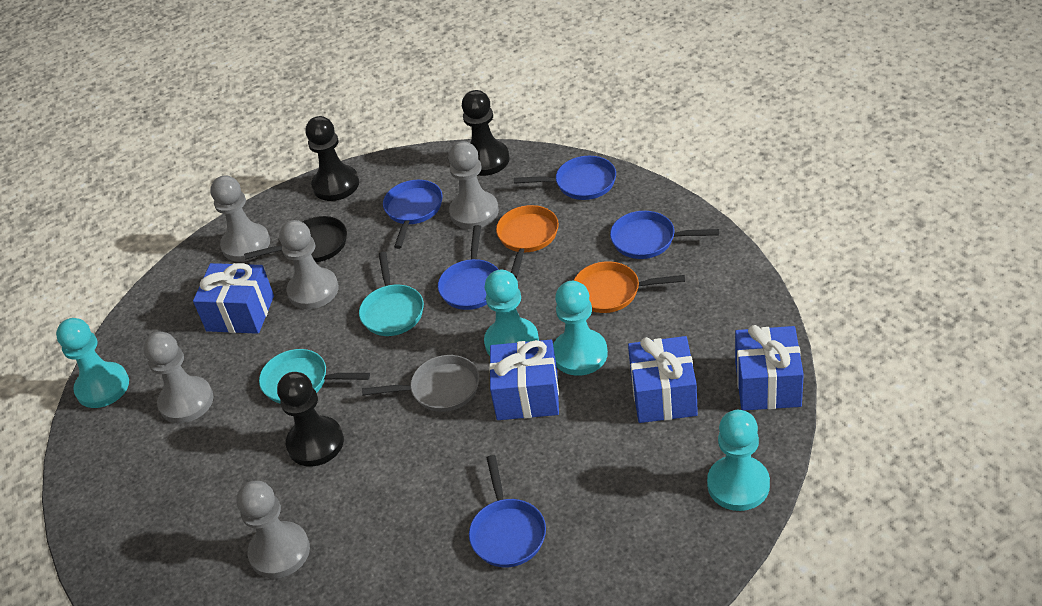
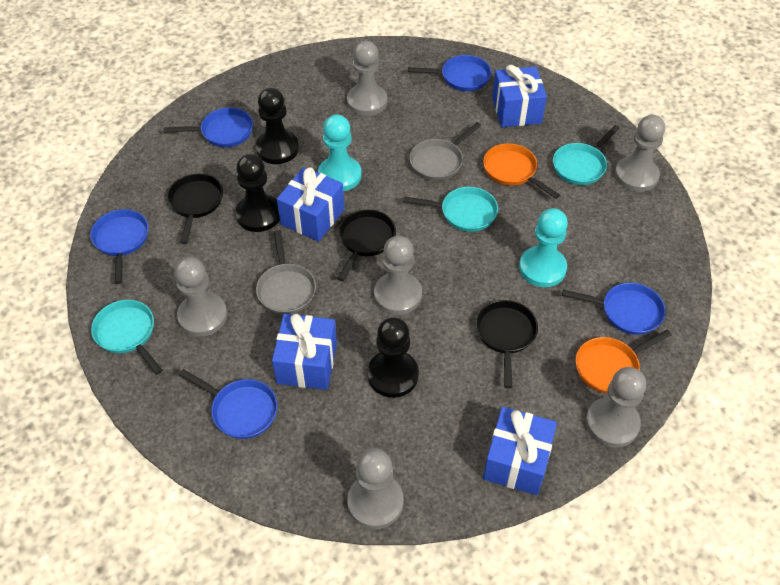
black pan: [244,216,347,262] = 1 -> [167,174,223,244] [337,209,396,281] [476,300,538,388] = 3
grey pan: [362,355,479,412] = 1 -> [256,230,316,314] [409,122,481,181] = 2
grey pawn: [143,332,213,423] [210,175,270,262] [236,481,310,578] [279,220,339,309] [448,141,499,229] = 5 -> [174,257,227,337] [347,41,387,116] [347,448,404,529] [374,236,422,315] [586,367,646,448] [615,115,665,192] = 6
turquoise pan: [259,349,370,403] [359,252,424,336] = 2 -> [91,300,162,375] [404,187,498,232] [553,125,620,185] = 3
turquoise pawn: [56,318,129,408] [484,270,539,356] [553,281,608,376] [707,410,770,511] = 4 -> [318,115,361,191] [519,208,568,287] = 2

